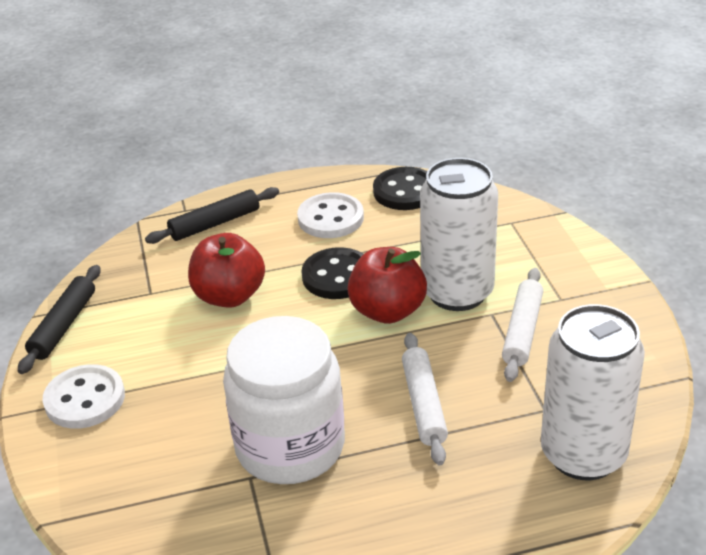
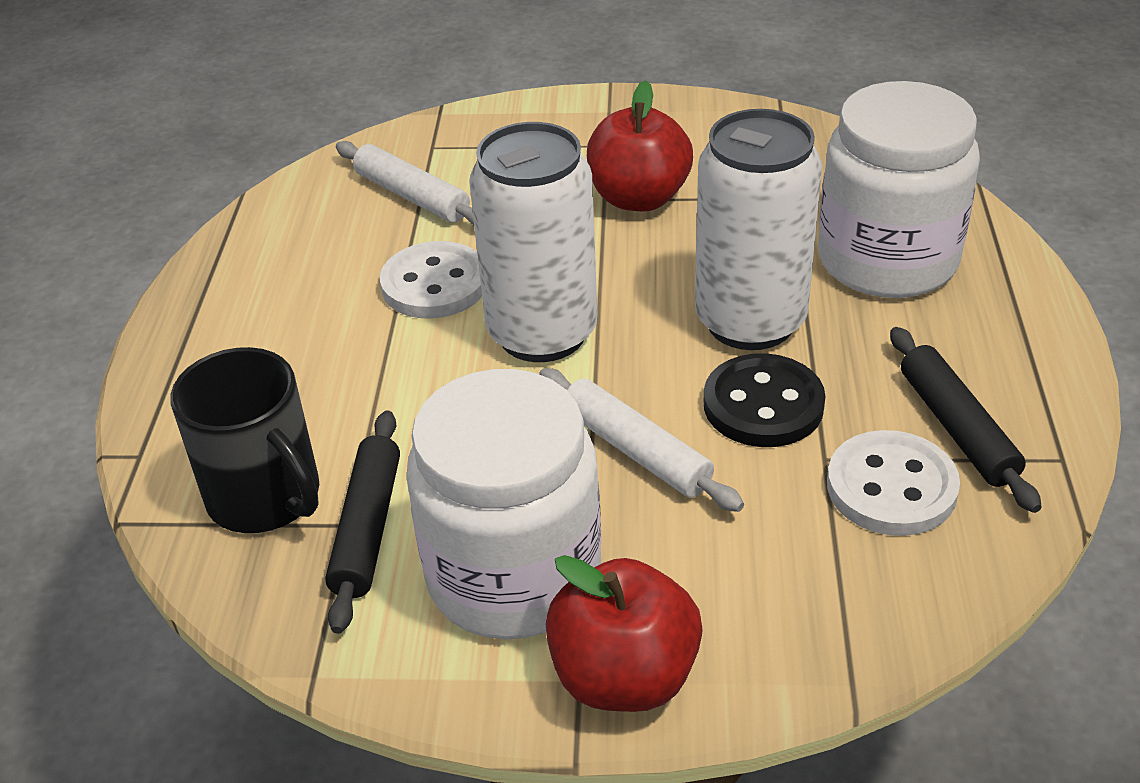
black button: [301,247,363,299] [373,167,427,210] = 2 -> [704,353,825,447] = 1
black mug: none = 0 -> [170,347,319,533] = 1
white jar: [223,316,345,484] = 1 -> [407,369,602,640] [818,81,980,298] = 2

